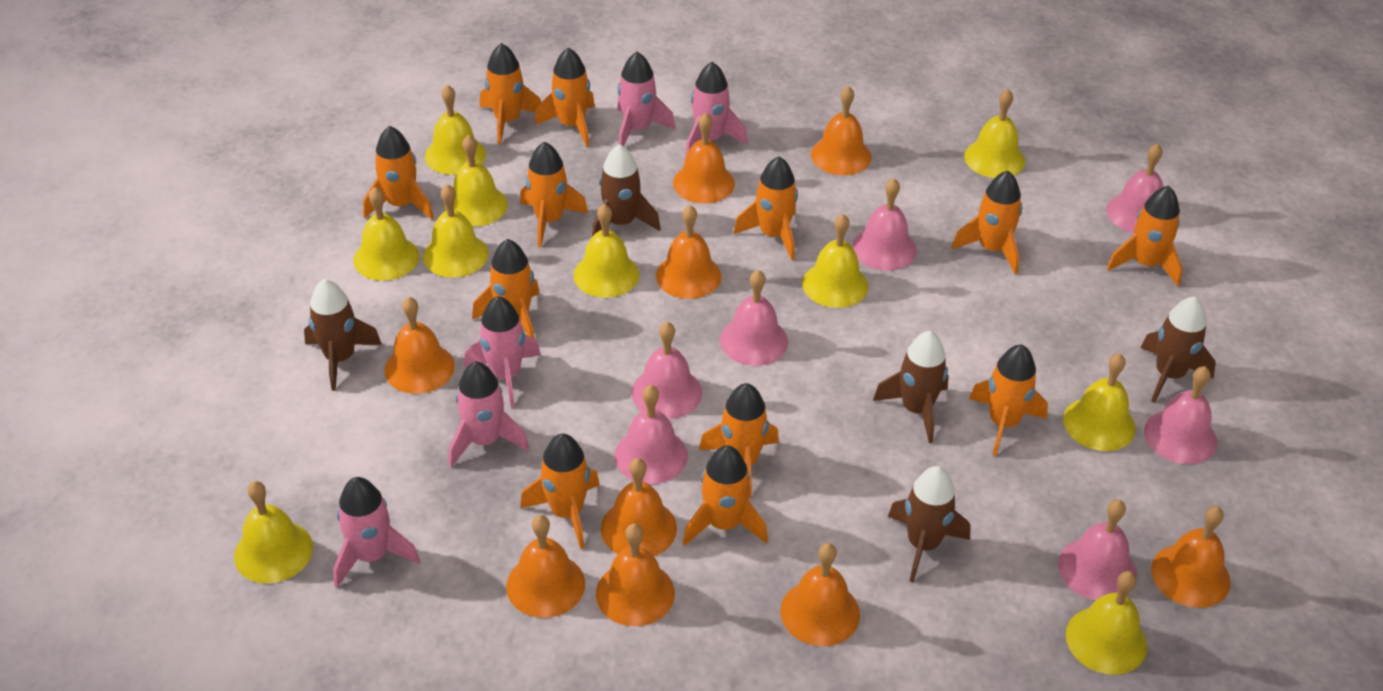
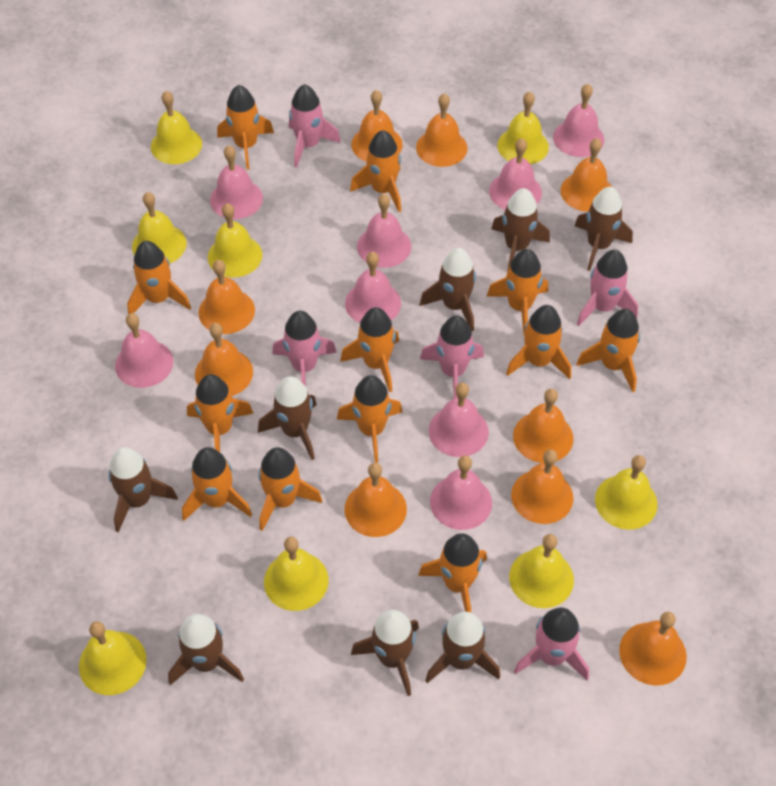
brown rocket: [304,279,382,391] [592,144,660,236] [873,331,949,443] [888,466,970,582] [1141,296,1216,403] = 5 -> [108,447,178,532] [168,614,244,685] [258,376,317,460] [351,610,419,696] [420,248,476,331] [425,612,500,683] [491,188,550,272] [575,187,633,271] = 8
pink bell: [614,385,688,484] [631,322,702,419] [720,270,788,366] [852,178,917,271] [1058,499,1137,600] [1106,143,1164,233] [1144,366,1217,464] = 7 -> [115,313,173,388] [210,145,263,219] [345,252,401,323] [357,194,411,268] [429,383,489,457] [430,455,492,530] [489,138,542,210] [553,84,604,157] = 8
yellow bell: [234,481,313,583] [353,187,419,281] [423,184,488,278] [425,85,486,175] [444,135,508,227] [574,204,639,298] [802,214,868,308] [964,89,1025,178] [1063,353,1136,451] [1066,571,1147,675] = 10 -> [79,621,147,695] [132,192,187,263] [151,91,202,164] [208,203,262,277] [264,537,329,611] [497,92,549,164] [509,534,574,608] [595,455,658,530] = 8

